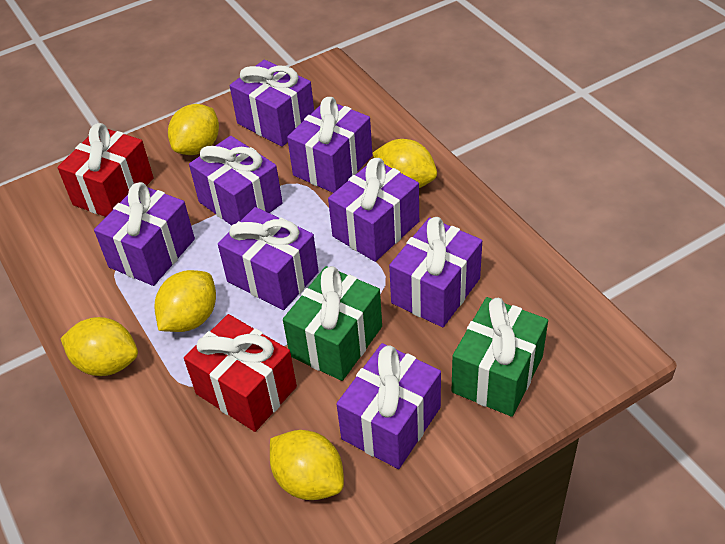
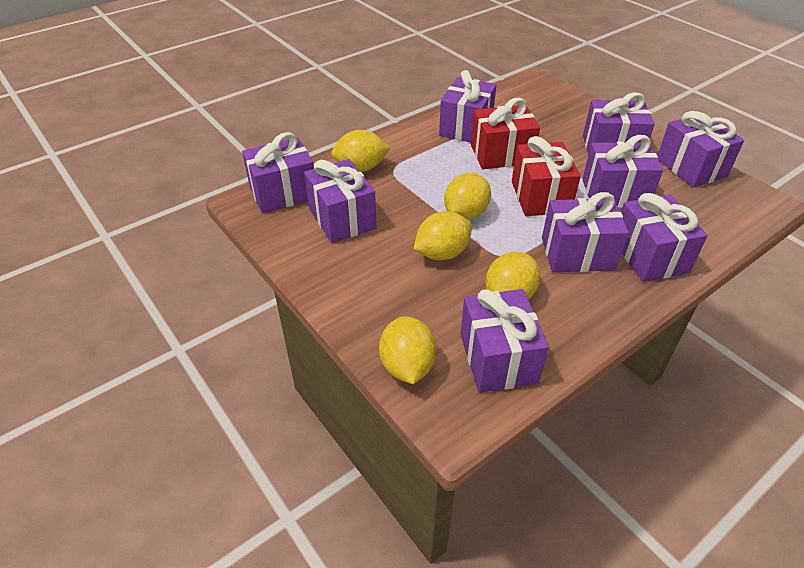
green gift: [283,266,382,381] [451,297,548,417] = 2 -> none = 0
purple gift: [94,182,195,286] [189,136,283,226] [218,207,319,310] [230,60,314,147] [287,97,372,193] [328,158,419,262] [336,343,441,469] [389,217,482,327] = 8 -> [242,132,314,213] [304,159,377,243] [439,70,496,143] [460,289,549,393] [542,192,629,272] [582,135,663,208] [583,92,655,155] [621,193,708,282] [657,111,744,187] = 9

